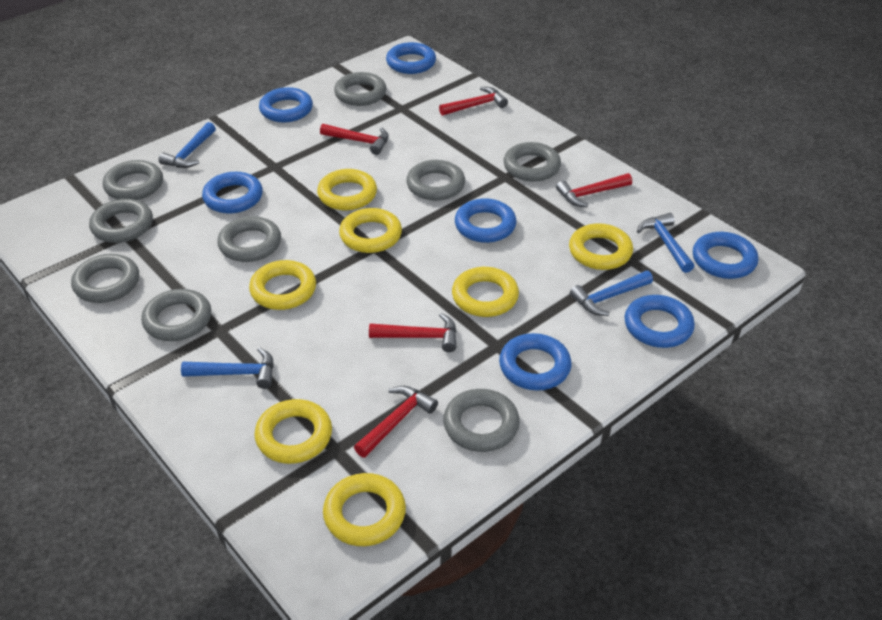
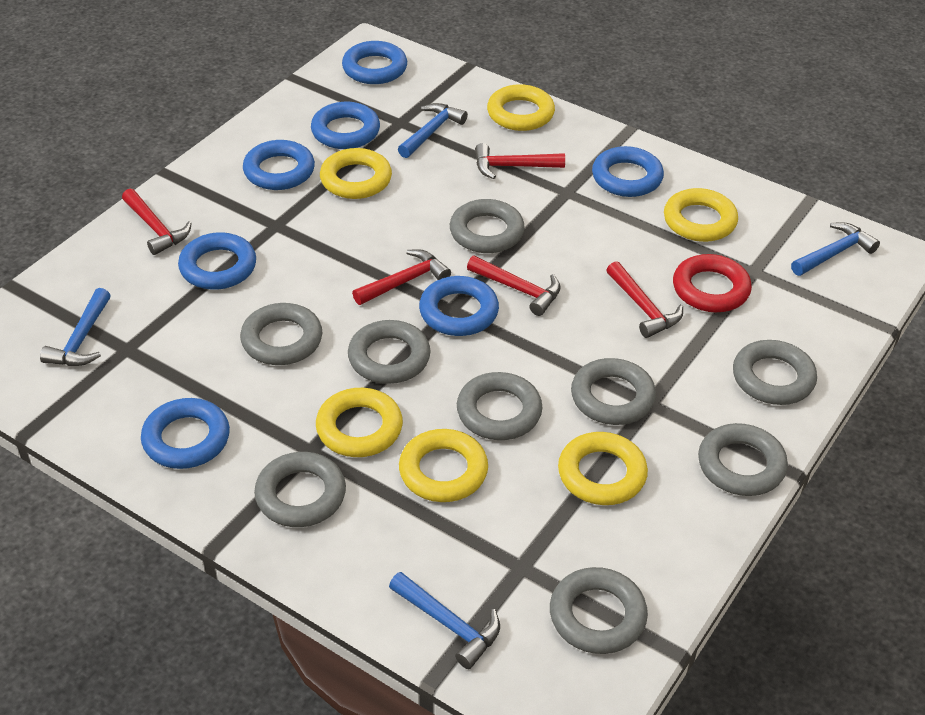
red ring: none = 0 -> [673,254,752,312] = 1
yellow ring: [249,260,316,310] [254,399,332,464] [317,169,377,210] [323,473,406,546] [339,208,402,253] [452,267,519,317] [569,223,633,270] = 7 -> [316,388,403,457] [320,148,392,199] [399,429,488,502] [487,84,555,131] [558,432,648,505] [664,188,738,242] = 6

